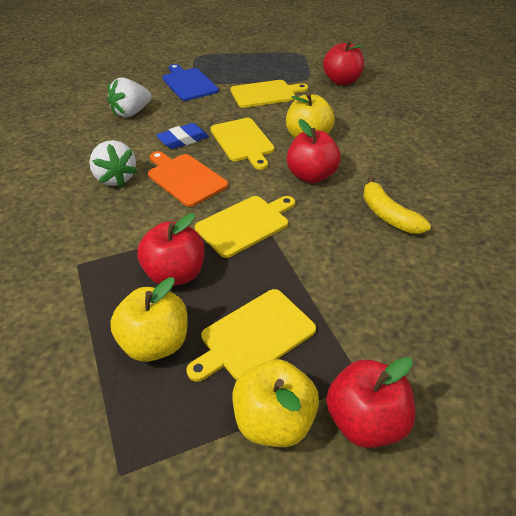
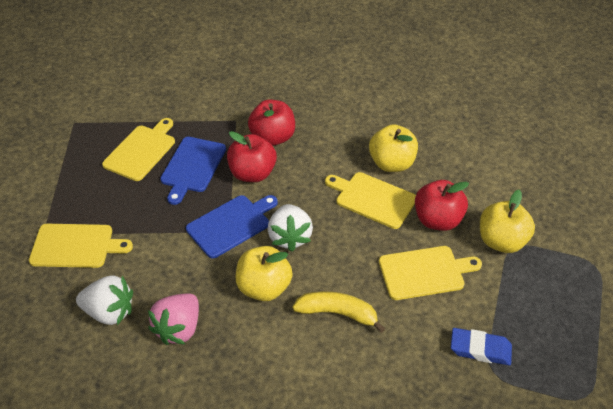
blue cutting board: [163,64,219,101] = 1 -> [160,137,226,205] [186,195,278,258] = 2
orange cutting board: [148,151,228,207] = 1 -> none = 0
pink strawberry: none = 0 -> [148,294,199,345] = 1
red apple: [137,213,204,286] [287,119,341,183] [323,41,364,85] [326,357,415,448] = 4 -> [227,131,277,182] [248,100,295,146] [415,180,469,231] = 3

